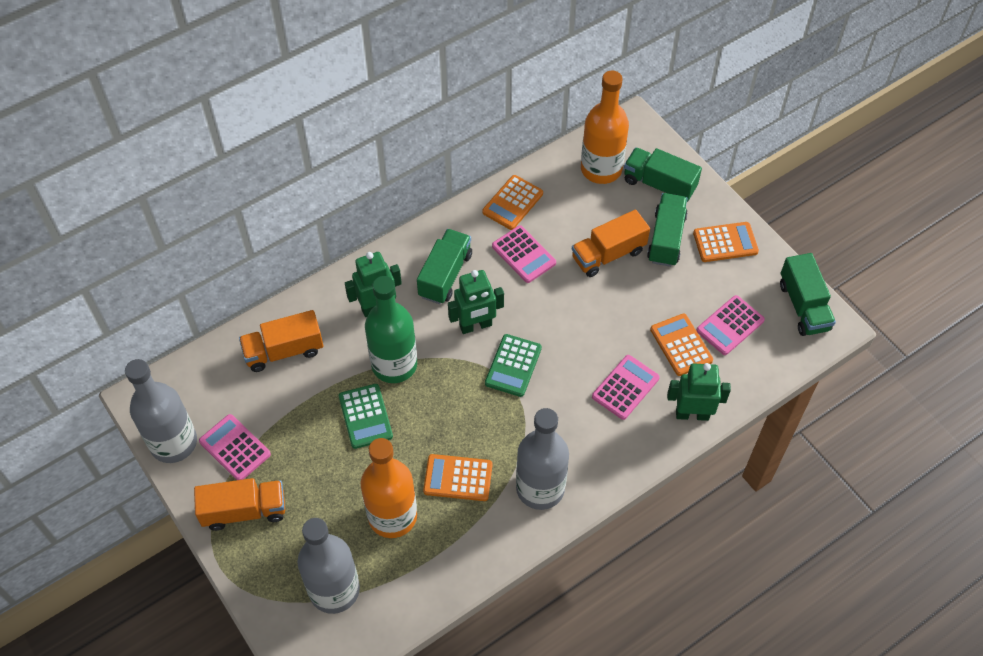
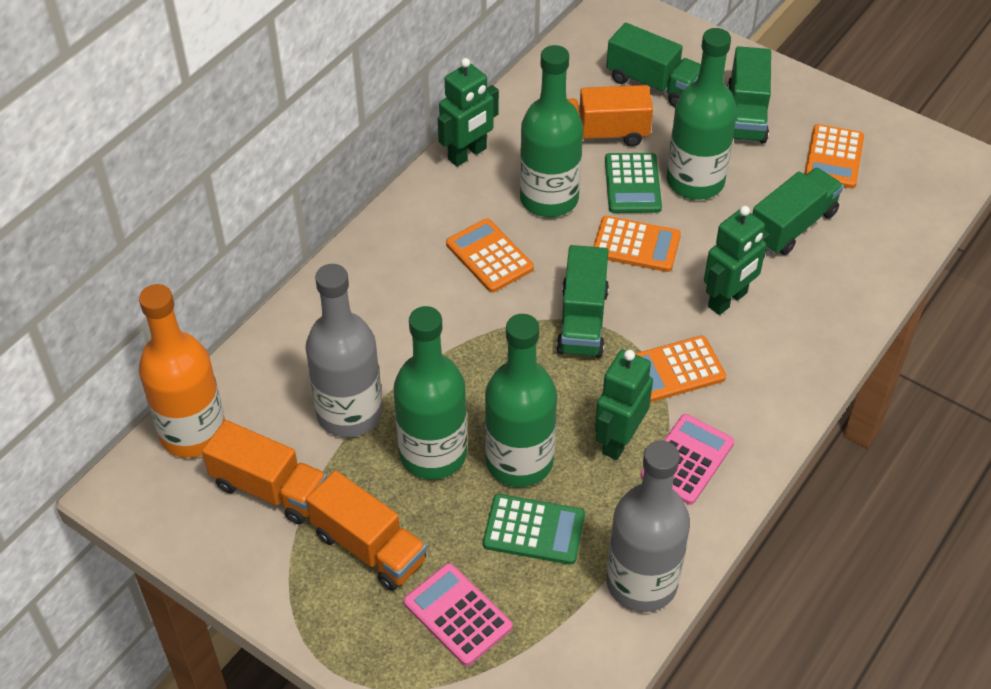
green bottle: [365,276,417,383] = 1 -> [393,306,467,480] [485,314,557,487] [520,45,583,217] [667,28,737,200] = 4
grey bottle: [125,359,197,463] [298,518,360,614] [516,408,569,510] = 3 -> [305,264,383,437] [606,441,690,612] = 2
orange bottle: [361,438,417,538] [581,71,629,184] = 2 -> [139,284,225,458] = 1
pink calculator: [199,414,271,480] [492,225,556,283] [592,355,660,420] [696,295,765,355] = 4 -> [404,563,513,666] [641,414,734,505] = 2

